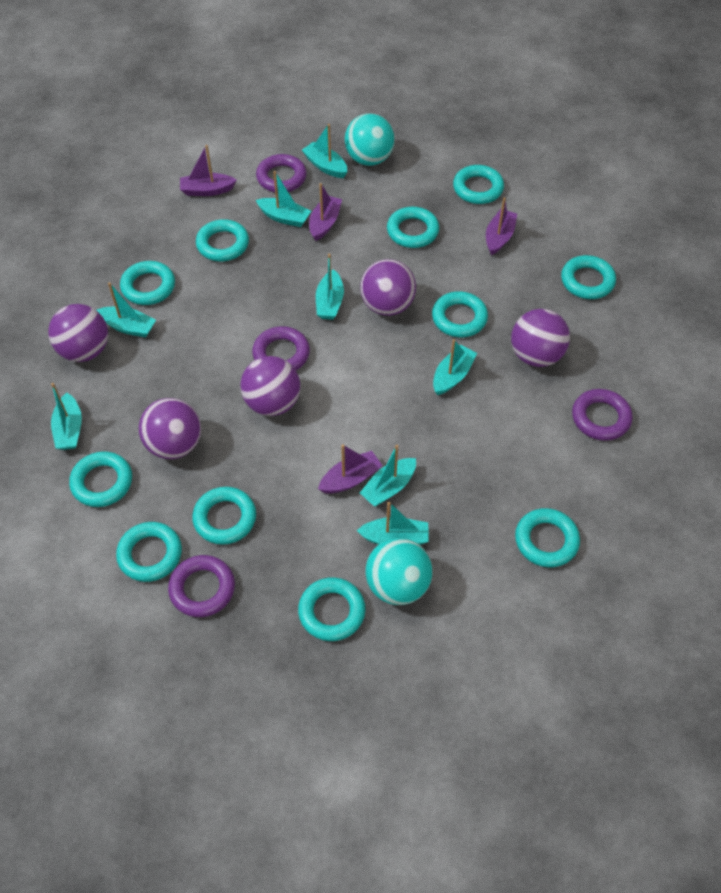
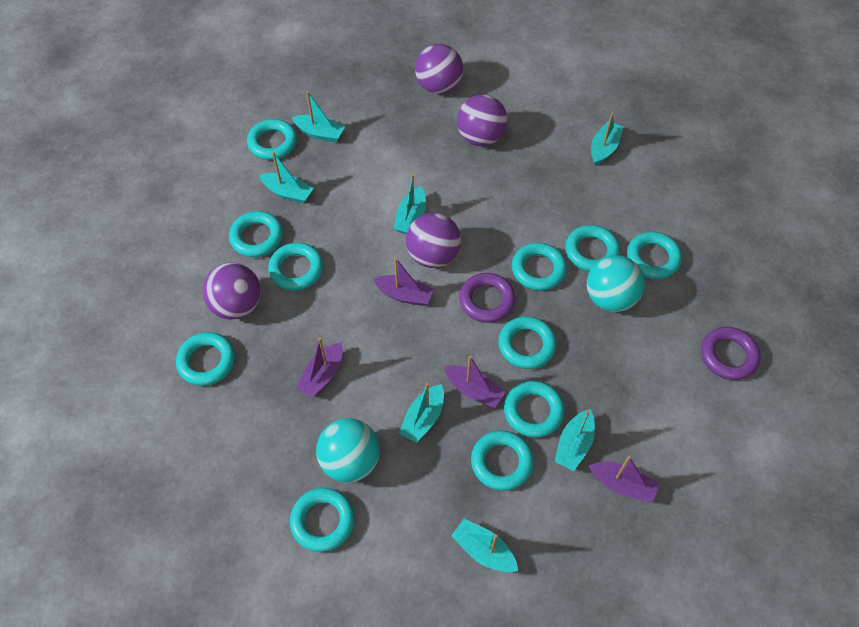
purple ball: [48,304,108,362] [139,398,201,459] [241,356,300,416] [360,259,416,316] [511,309,570,367] = 5 -> [202,262,261,320] [406,213,461,268] [415,44,463,94] [457,95,507,146] = 4
purple ring: [168,555,235,617] [252,326,310,370] [256,154,307,192] [572,389,633,441] = 4 -> [459,273,516,323] [701,327,761,380] = 2
turquoise boat: [51,383,82,450] [97,282,156,337] [256,171,311,227] [302,124,347,178] [316,254,344,320] [357,502,429,545] [360,445,416,507] [433,339,477,395] = 8 -> [259,152,314,204] [292,91,345,143] [394,174,426,234] [399,383,444,443] [451,519,518,572] [554,409,595,471] [591,113,623,165] = 7

